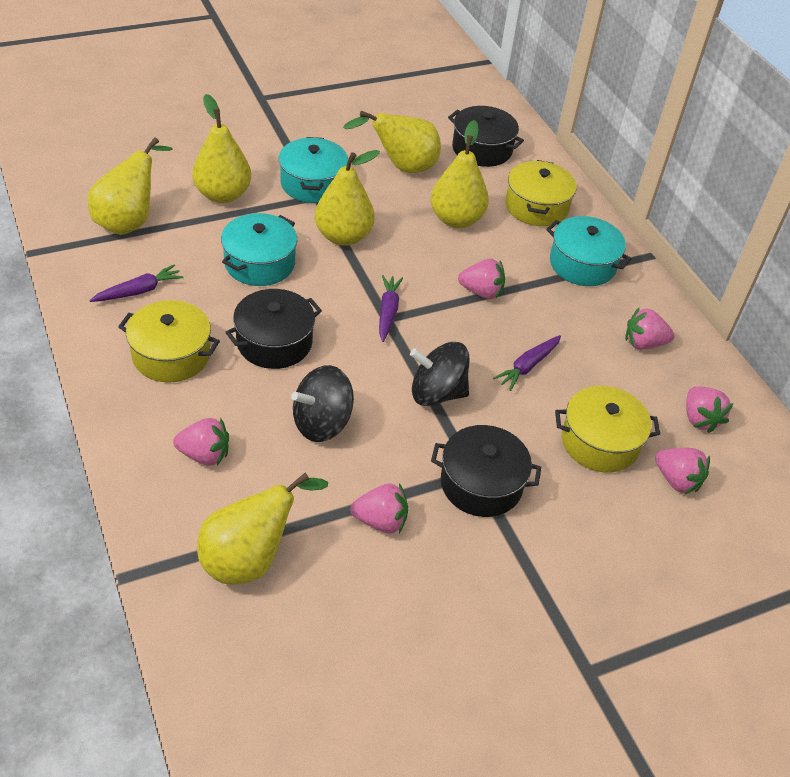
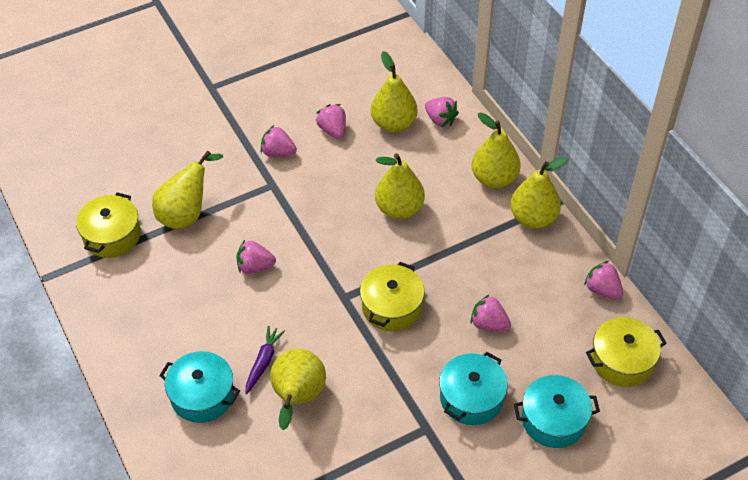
black pot: [225,289,322,369] [431,425,541,517] [448,106,524,167] = 3 -> none = 0
black spinning top: [291,365,354,442] [410,342,469,406] = 2 -> none = 0
purple carrot: [89,264,184,302] [379,275,403,342] [493,335,561,391] = 3 -> [246,326,285,395] = 1

